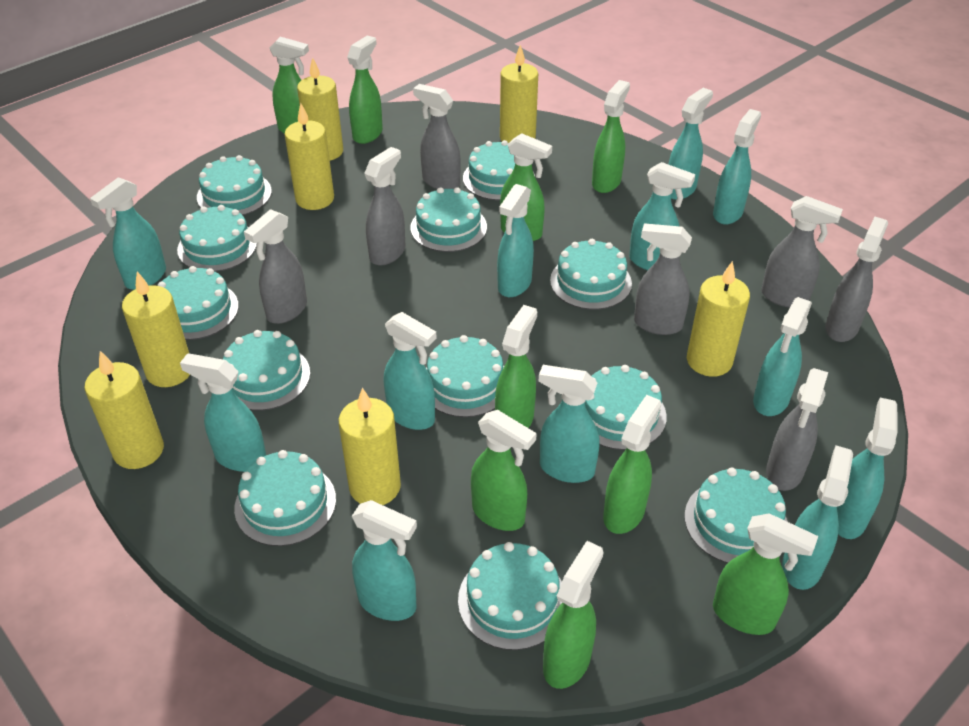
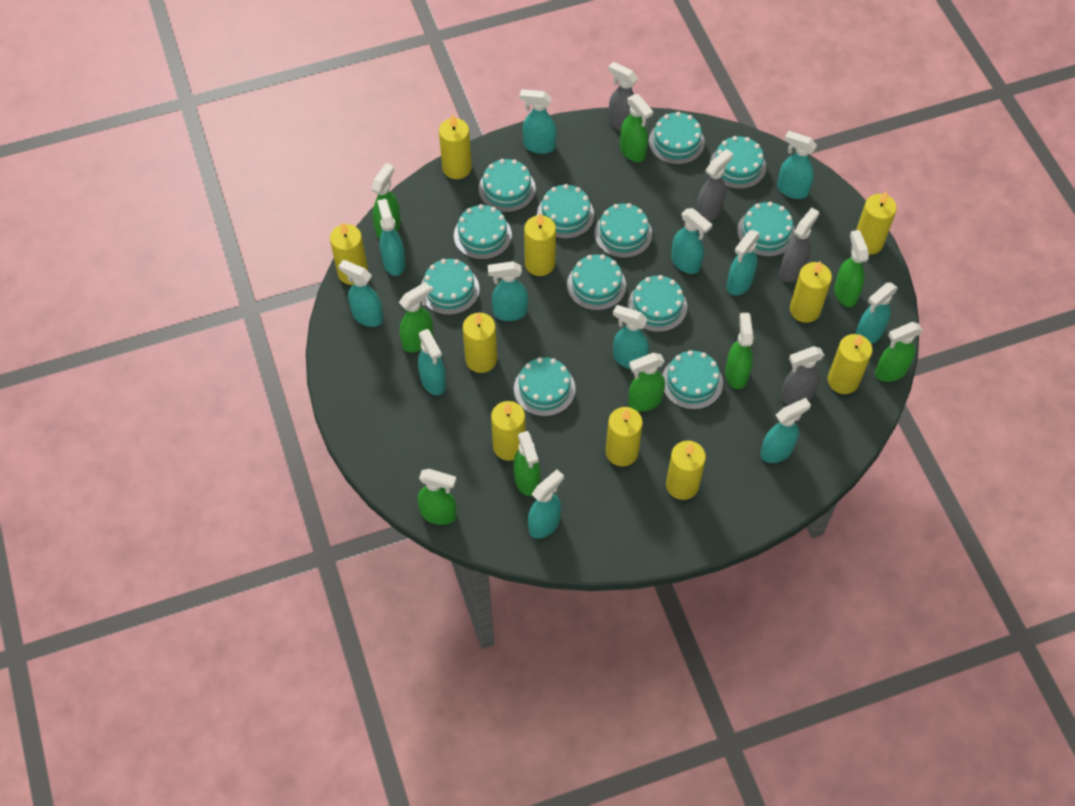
grey spray bottle: [244,209,307,324] [364,147,405,266] [413,84,461,189] [634,223,692,335] [761,196,843,308] [766,368,828,491] [825,217,888,342] = 7 -> [608,62,638,132] [696,149,733,222] [779,208,819,282] [780,346,824,405] = 4
yellow candle: [84,351,164,469] [122,272,190,387] [285,103,334,210] [297,57,343,161] [339,388,401,505] [500,45,538,143] [687,261,750,377] = 7 -> [330,222,368,285] [439,114,472,179] [463,313,497,373] [491,401,525,461] [524,213,556,276] [606,407,643,466] [666,441,706,500] [790,261,832,323] [828,334,873,394] [856,191,897,255] = 10

